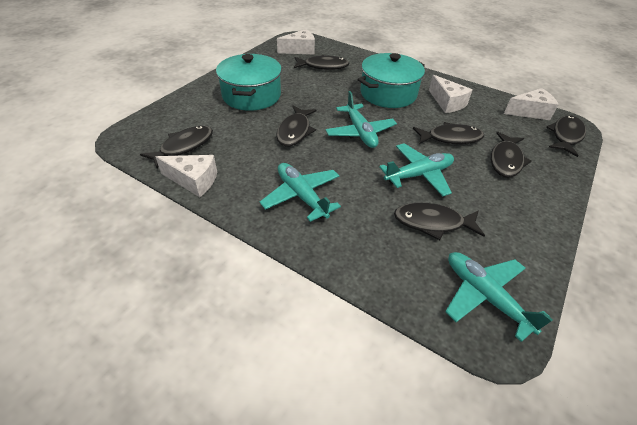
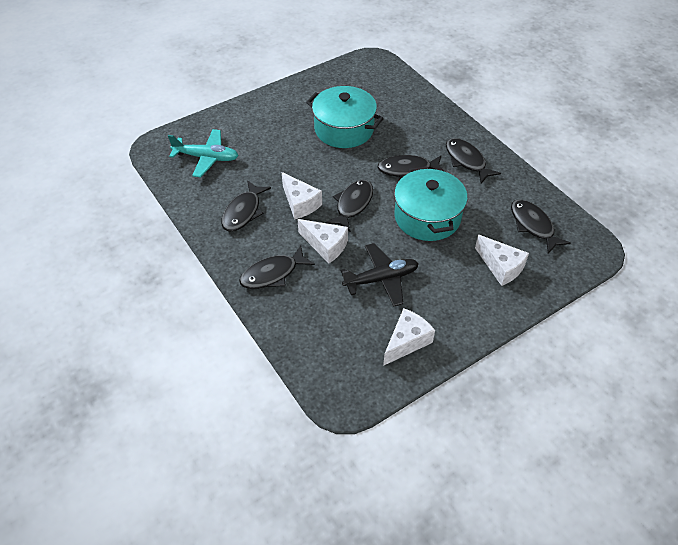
black fish: [140,126,213,168] [276,106,316,147] [294,55,350,70] [394,202,485,240] [413,122,484,144] [491,132,532,178] [546,115,586,157] = 7 -> [221,180,271,232] [239,245,315,289] [325,180,373,232] [377,155,445,178] [446,138,501,183] [511,199,571,254] = 6
black plane: none = 0 -> [340,243,419,307] = 1
turquoise plane: [260,163,341,222] [326,91,397,148] [379,143,454,196] [445,252,553,342] = 4 -> [168,129,239,177] = 1

